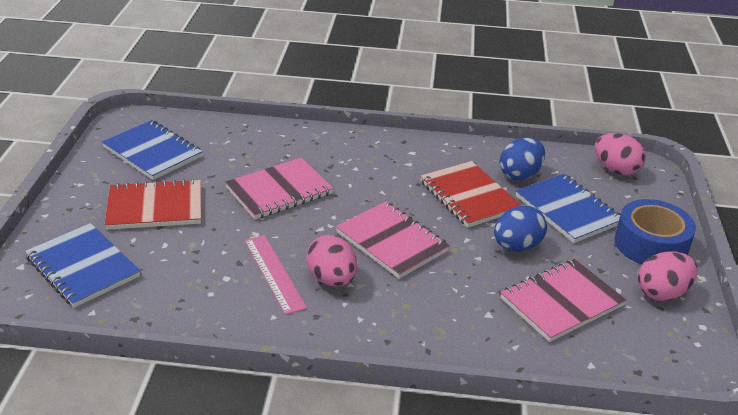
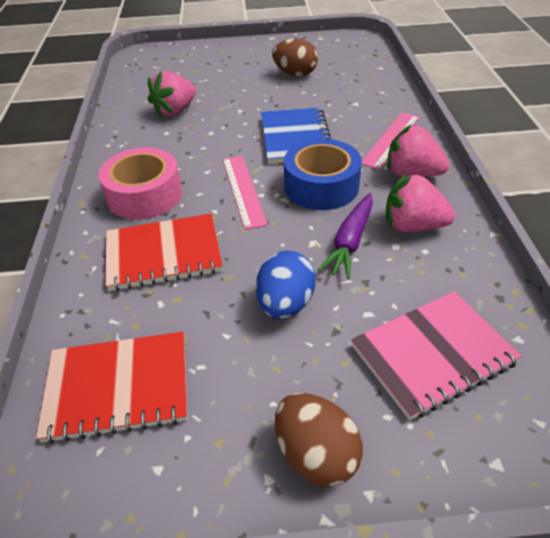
blue egg: [494,205,547,251] [500,137,545,180] = 2 -> [256,251,316,319] = 1
blue notebook: [25,223,140,308] [102,120,202,180] [516,174,620,243] = 3 -> [261,107,331,164] = 1
brown egg: none = 0 -> [272,38,318,76] [275,393,363,487] = 2
pink egg: [306,235,357,287] [595,133,646,175] [638,252,697,301] = 3 -> none = 0
pink notebook: [225,158,333,220] [336,201,450,279] [500,259,626,342] = 3 -> [351,291,522,420] = 1
pink ruler: [244,235,307,315] = 1 -> [223,156,268,230] [362,112,419,170] = 2
pink strawberry: none = 0 -> [148,71,196,118] [386,173,455,232] [387,124,450,177] = 3
pink tape: none = 0 -> [98,147,182,220] = 1
purple carrot: none = 0 -> [318,193,373,279] = 1

